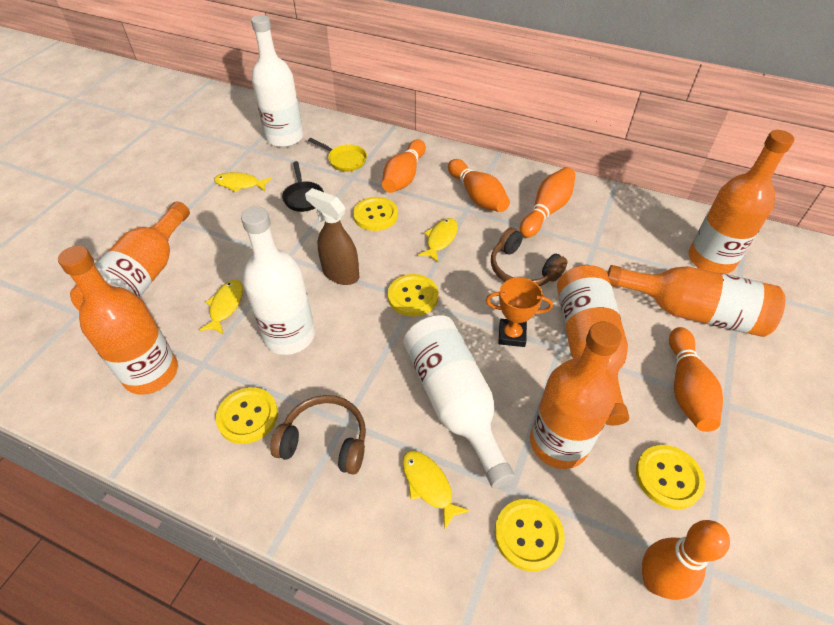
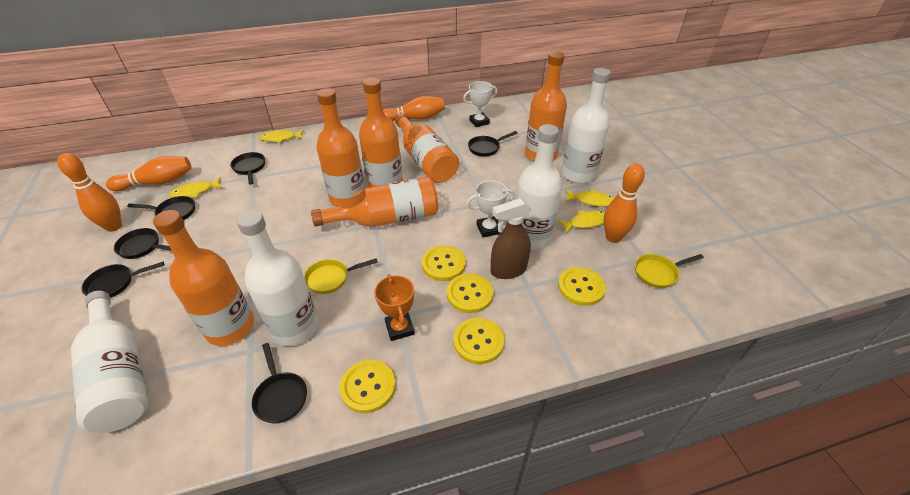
black pan: [282,161,324,212] = 1 -> [82,262,164,298] [114,228,172,259] [127,196,195,220] [230,152,265,185] [252,343,307,424] [468,131,518,157] = 6
brown headphones: [270,395,366,475] [491,227,568,286] = 2 -> none = 0
orange bowling pin: [382,139,426,193] [448,159,510,212] [520,167,576,238] [642,520,730,600] [669,327,723,432] = 5 -> [57,153,122,232] [106,156,192,191] [383,96,445,121] [604,164,645,243] = 4
white bottle: [241,206,315,355] [251,15,303,147] [403,315,515,488] = 3 -> [71,291,148,433] [237,210,319,346] [516,124,563,250] [562,68,611,183] = 4
white trophy: none = 0 -> [463,81,497,127] [467,181,515,237] = 2
yellow pan: [308,138,367,171] = 1 -> [304,258,378,294] [635,254,704,288] = 2

